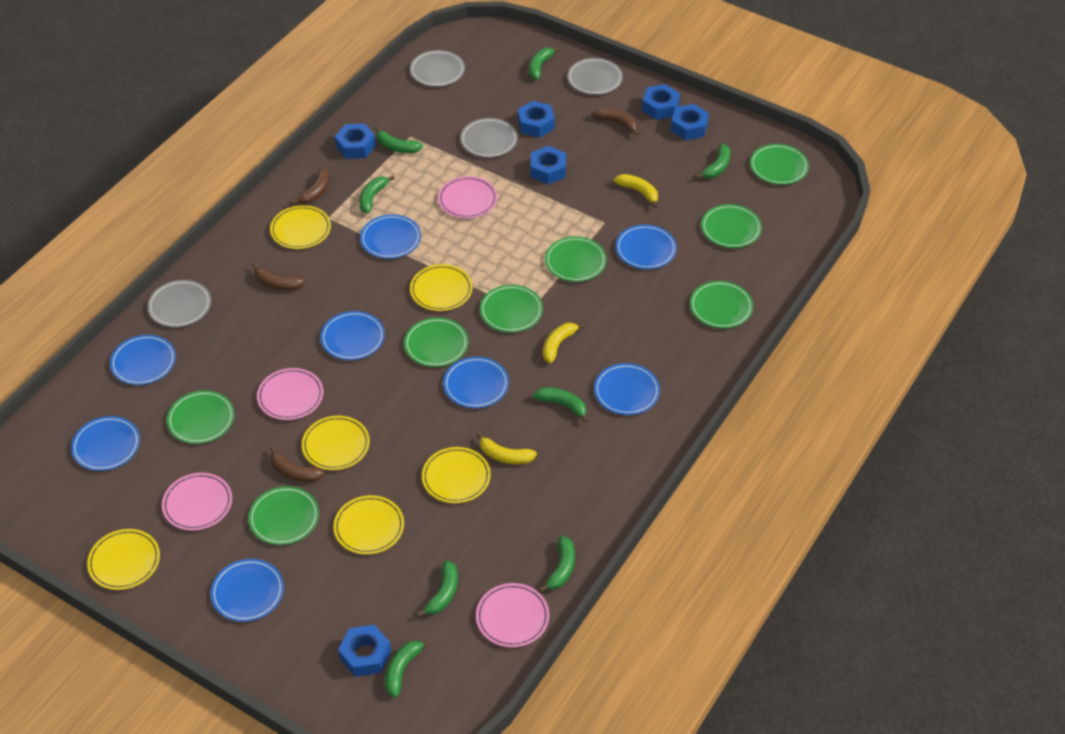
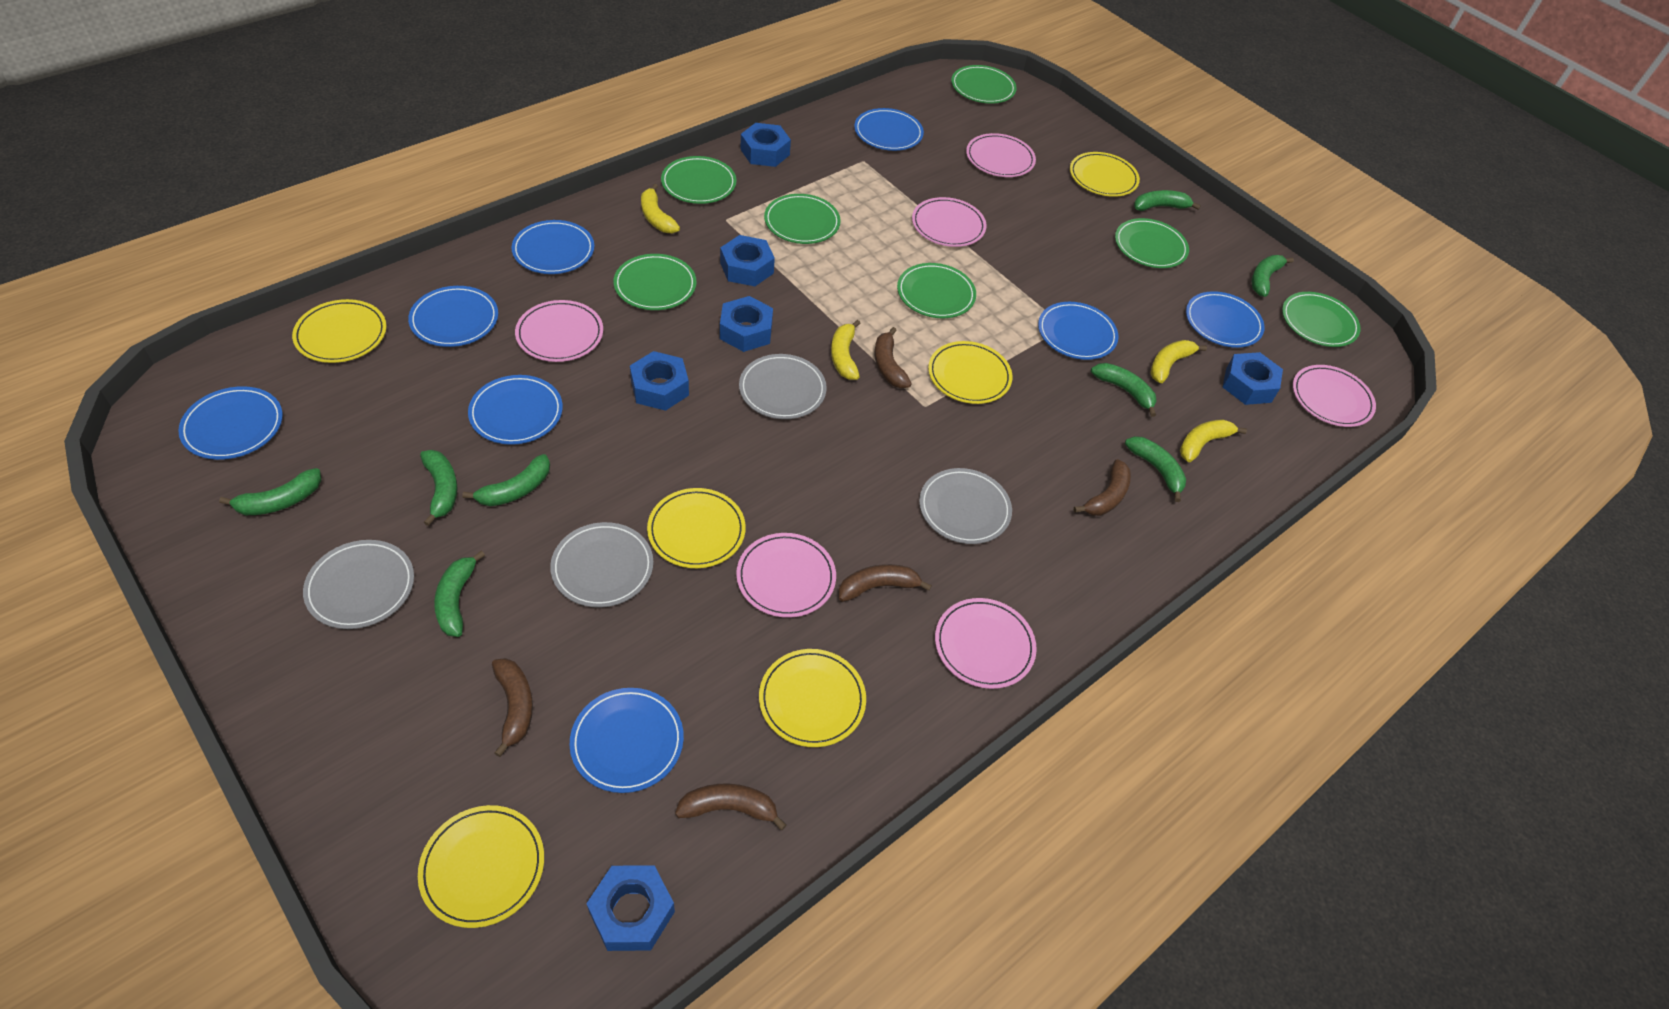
brown banana: [253,263,306,290] [270,446,325,482] [291,168,330,204] [591,108,638,136] = 4 -> [492,658,533,757] [675,783,787,830] [838,564,932,602] [874,327,912,388] [1074,459,1131,516] = 5
green plate: [167,390,234,444] [248,486,319,545] [404,317,469,367] [480,285,543,333] [545,236,607,282] [690,281,753,328] [701,204,762,248] [750,144,809,185] = 8 -> [613,254,696,310] [661,156,736,204] [764,194,841,244] [897,263,976,318] [951,65,1017,104] [1115,218,1189,268] [1282,292,1361,347] = 7
pink plate: [162,473,232,531] [257,368,323,420] [438,176,497,219] [476,583,549,647] = 4 -> [515,300,603,362] [736,533,836,618] [912,197,987,247] [935,598,1037,689] [966,133,1036,177] [1293,365,1376,427] = 6
yellow banana: [477,432,537,464] [543,323,585,363] [614,174,658,208] = 3 -> [641,184,680,233] [831,320,861,380] [1150,340,1207,383] [1180,419,1247,462] = 4

